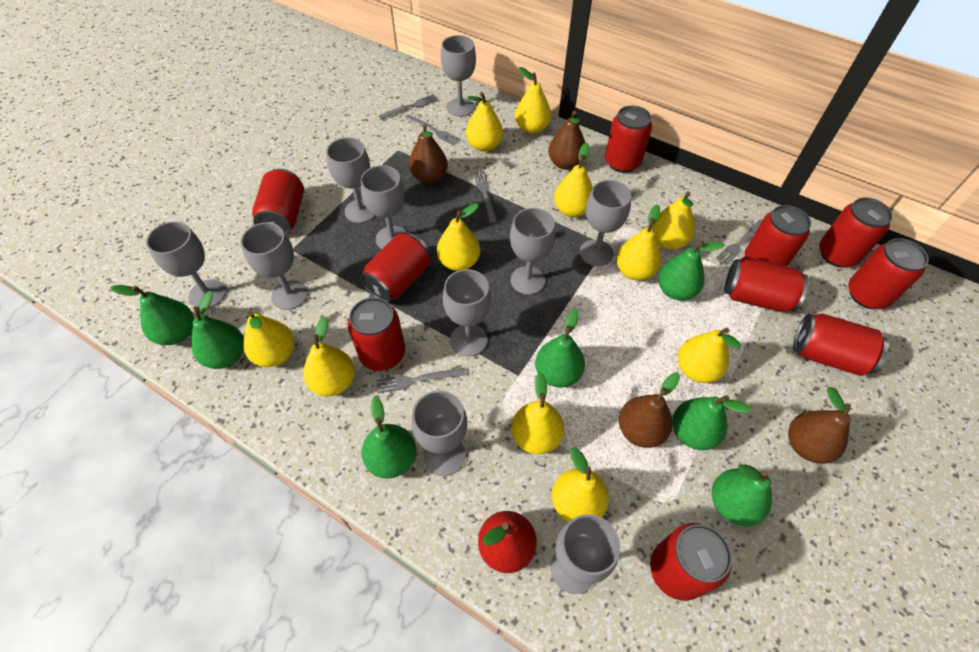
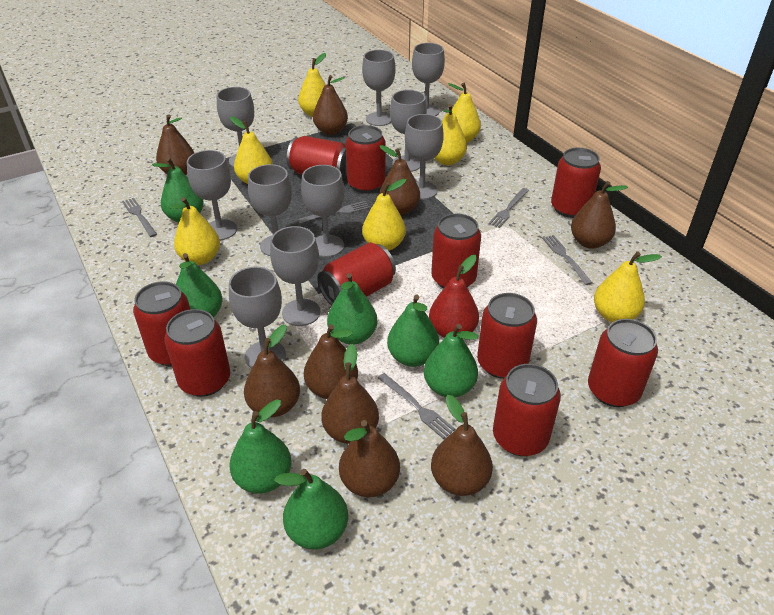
brown pear: [409,124,448,184] [548,111,585,170] [619,373,680,448] [788,387,851,464] = 4 -> [156,114,194,175] [244,325,300,417] [304,324,358,399] [313,75,348,135] [321,344,379,444] [339,420,400,497] [380,145,420,215] [431,395,493,496] [571,181,628,249] = 9
yellow pear: [243,311,295,367] [303,316,355,396] [437,203,480,271] [466,92,503,152] [511,373,564,454] [515,67,551,134] [552,447,609,522] [554,142,593,217] [616,204,661,280] [651,191,695,250] [678,328,741,383] = 11 -> [169,197,220,265] [230,116,273,184] [298,53,326,117] [362,179,406,251] [435,104,467,165] [448,83,481,143] [594,251,662,322] = 7

